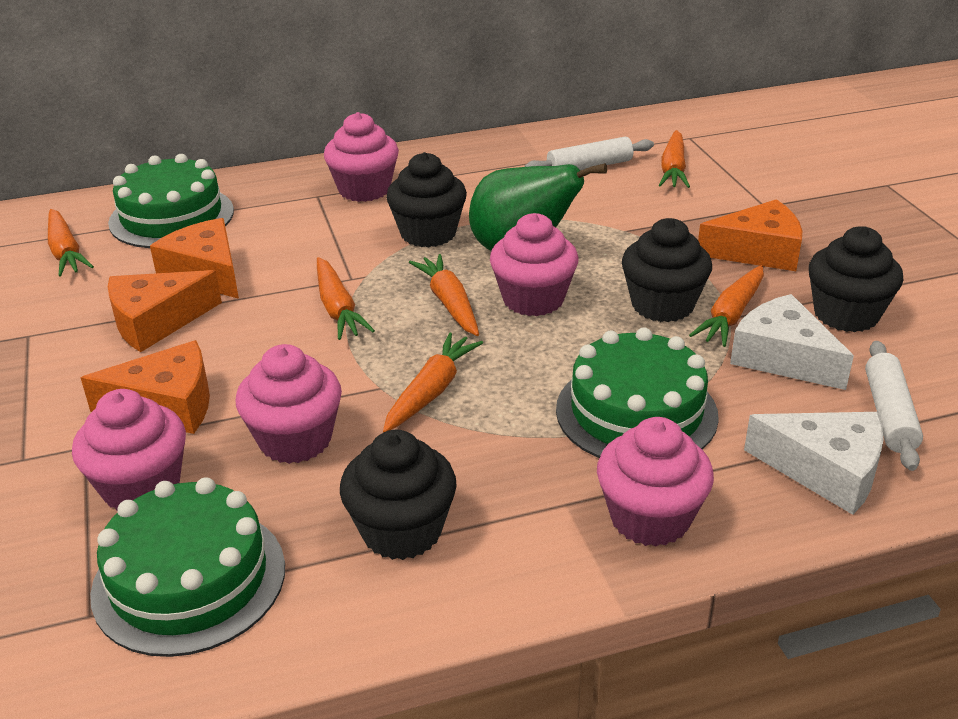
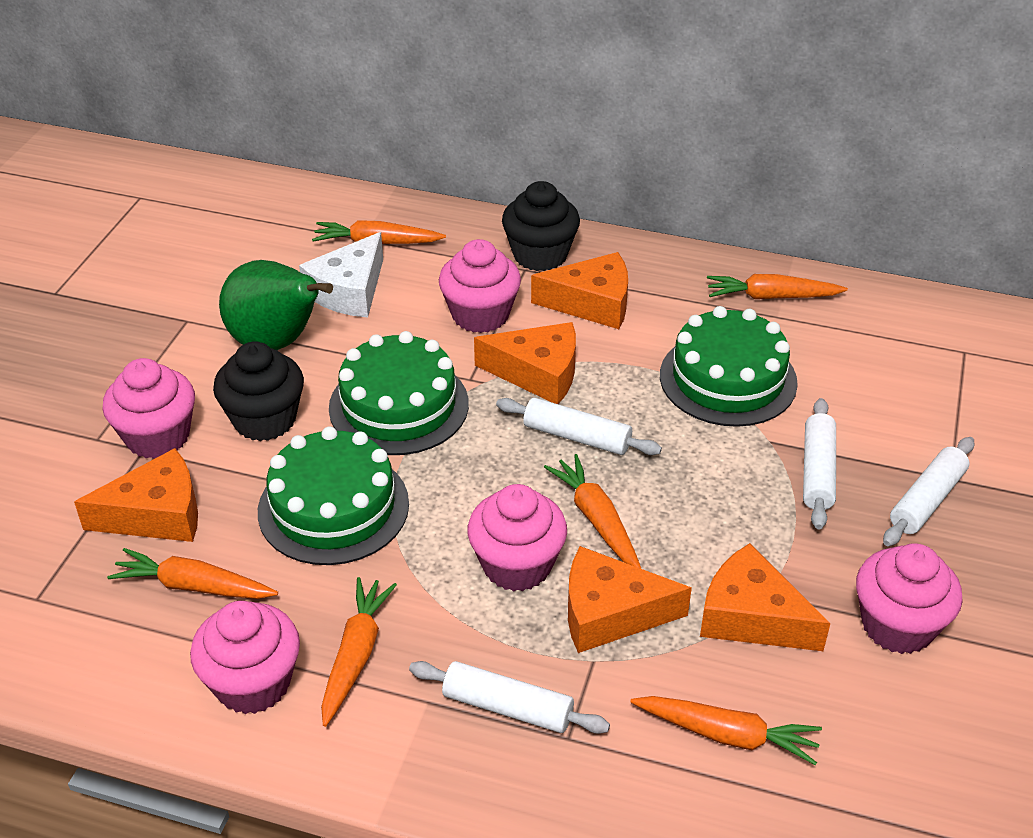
black cupcake: [340,430,457,560] [386,152,467,248] [622,218,712,322] [808,226,903,332] = 4 -> [213,341,304,441] [502,181,580,271] = 2
orange cheese: [81,340,210,434] [108,270,222,352] [150,218,239,299] [698,199,802,271] = 4 -> [74,448,198,542] [474,322,576,404] [531,252,628,329] [568,546,692,653] [700,543,831,651] = 5
white cheese: [730,294,854,390] [744,412,884,515] = 2 -> [299,232,383,317] = 1
white rolling pin: [524,137,654,170] [865,341,923,471] = 2 -> [409,661,610,734] [496,398,662,455] [803,398,836,529] [883,437,975,546] = 4

